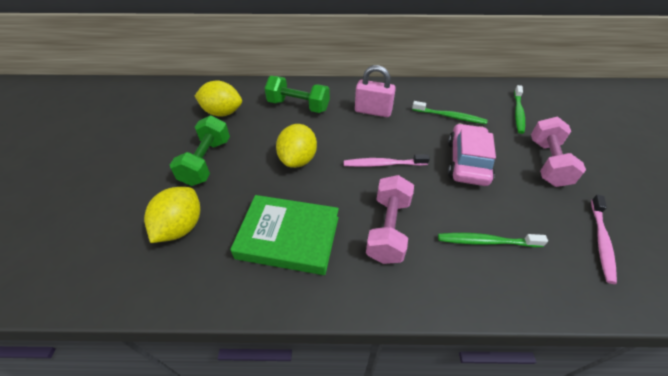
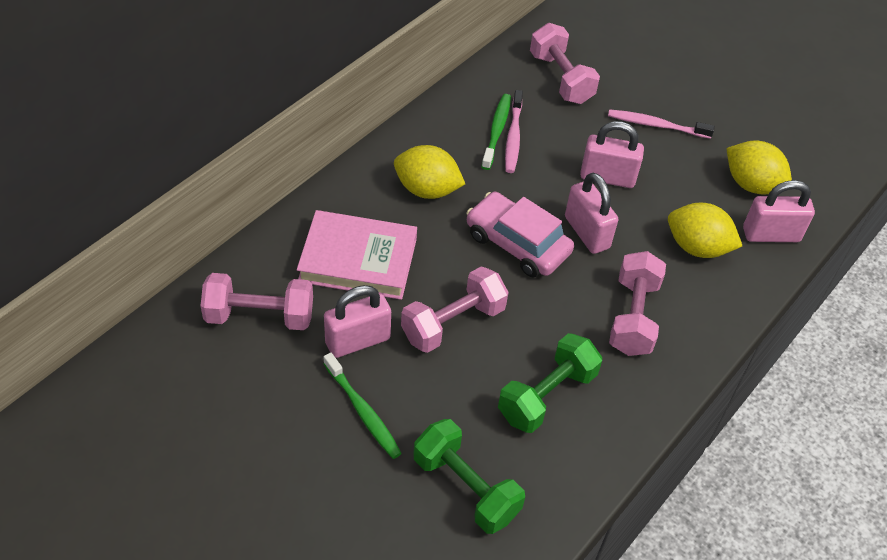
green book: [230,195,339,275] = 1 -> none = 0
green toothbrush: [412,101,488,124] [438,233,548,247] [514,85,525,134] = 3 -> [323,353,402,459] [481,94,511,170] = 2
pink book: none = 0 -> [297,210,417,300] = 1
pink dumbbell: [366,175,414,264] [531,117,586,187] = 2 -> [201,273,313,330] [401,266,509,353] [530,23,600,104] [609,251,666,356] = 4
pink padlock: [355,65,396,117] = 1 -> [324,285,391,358] [565,173,618,254] [580,121,644,188] [743,180,815,242] = 4

